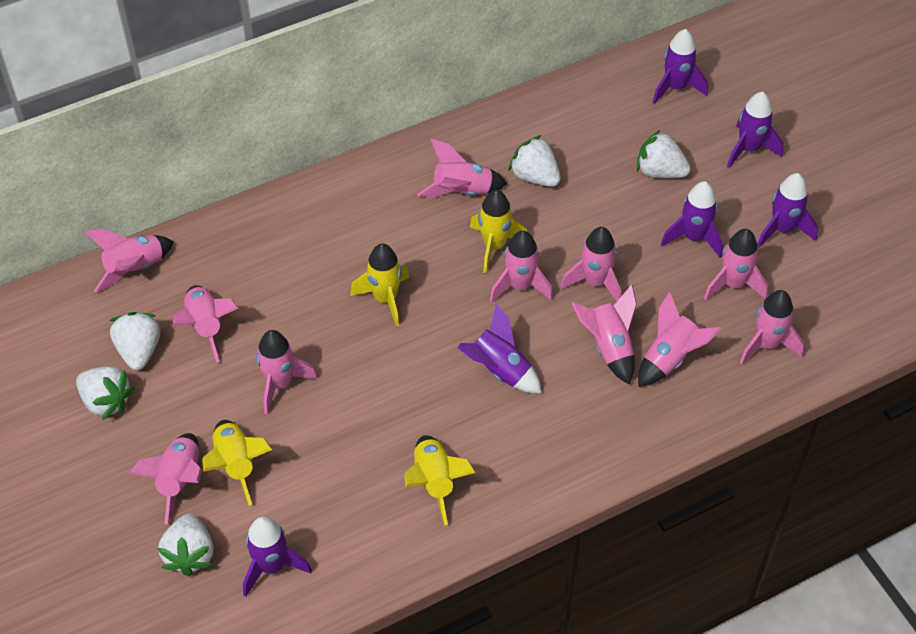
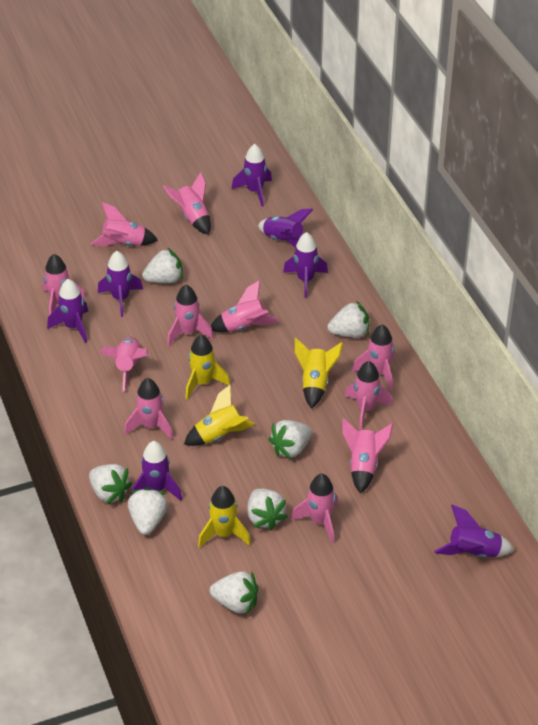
purple rocket: [243,517,312,597] [458,304,541,393] [652,29,708,104] [661,181,723,258] [727,92,783,168] [757,173,818,247] = 6 -> [47,279,88,343] [98,251,143,317] [131,441,182,501] [232,144,272,207] [258,209,313,248] [283,232,328,298] [434,505,514,558] = 7
white strawberry: [76,367,135,420] [109,312,160,370] [157,513,214,576] [508,135,561,187] [637,130,691,178] = 5 -> [89,464,133,504] [128,488,167,535] [142,247,183,283] [210,571,258,614] [247,488,288,531] [268,420,312,459] [327,301,369,338] = 7

